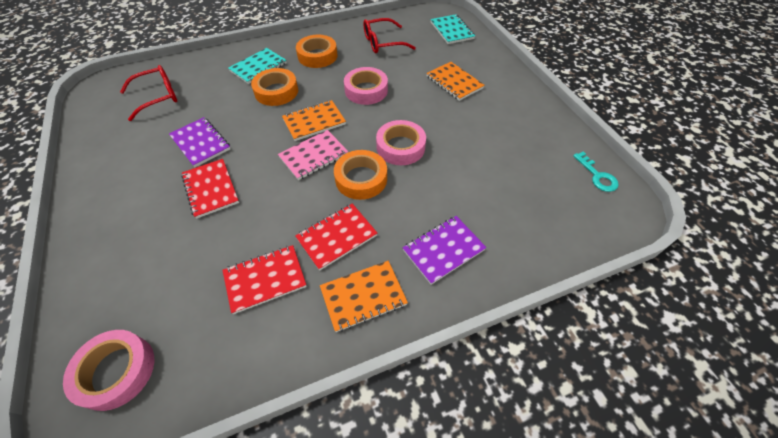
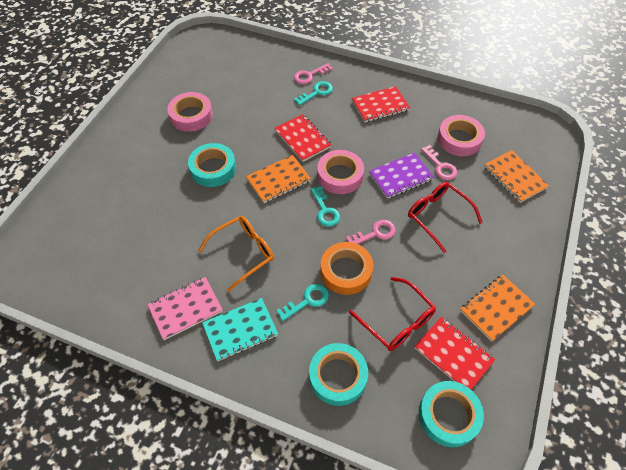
orange glasses: none = 0 -> [198,216,274,292] = 1
orange tape: [251,68,298,106] [296,35,337,68] [334,150,387,200] = 3 -> [321,242,373,295] = 1
pink key: none = 0 -> [294,63,333,84] [346,220,396,244] [421,145,457,180] = 3
purple notebook: [169,117,230,167] [402,216,487,285] = 2 -> [369,153,434,199] = 1
turquoise key: [573,151,619,192] = 1 -> [276,284,329,321] [294,81,333,106] [311,186,340,227] = 3
turquoise notebook: [228,48,287,84] [430,14,475,44] = 2 -> [202,298,278,361] = 1
turquoise tape: none = 0 -> [188,143,236,187] [309,343,368,406] [419,381,484,447] = 3

